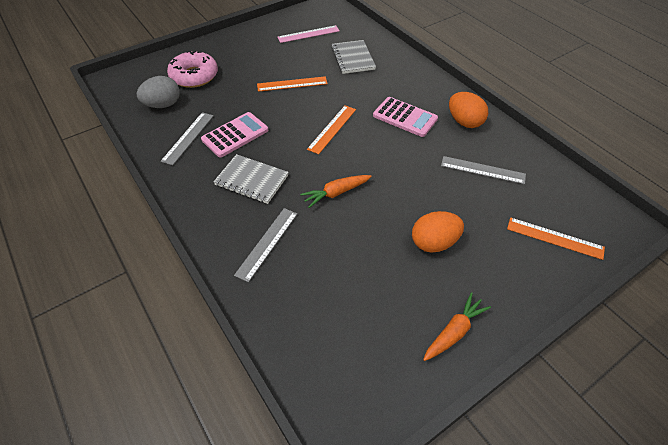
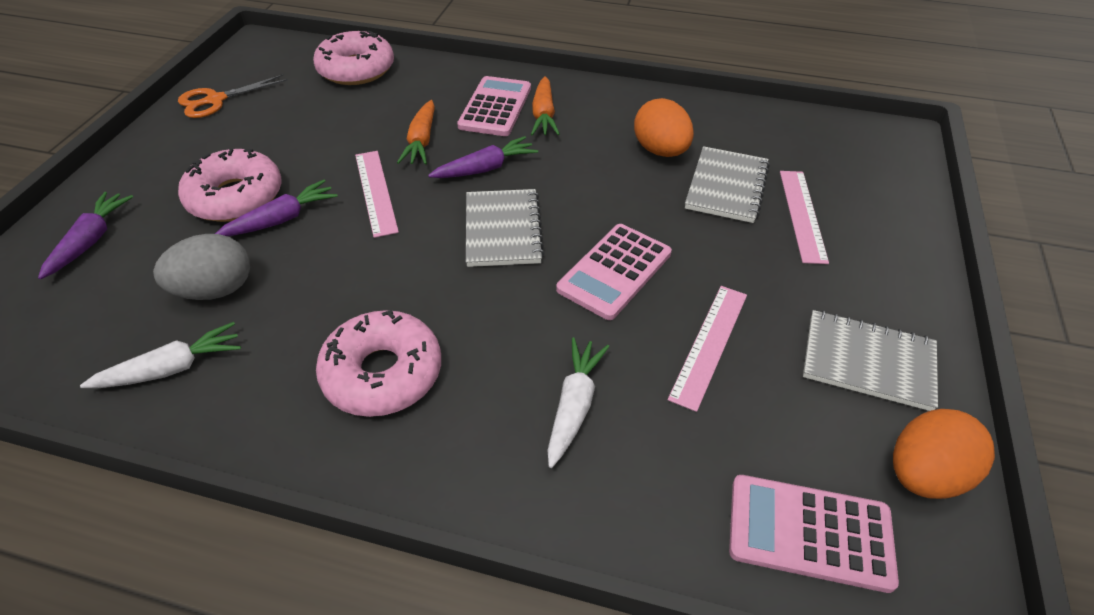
grey notebook: [214,154,289,204] [331,40,376,74] = 2 -> [466,189,545,267] [685,146,770,223] [803,310,938,411] = 3
grey ruler: [160,112,214,165] [234,208,297,282] [441,156,526,184] = 3 -> none = 0
orange ruler: [257,76,328,92] [307,105,356,154] [507,217,605,260] = 3 -> none = 0
orange scissors: none = 0 -> [178,74,288,118] = 1
pink calculator: [201,112,269,158] [373,97,438,137] = 2 -> [457,76,531,136] [556,224,672,320] [729,475,899,593] = 3
pink donut: [167,51,218,88] = 1 -> [178,149,282,222] [313,31,394,85] [316,310,441,417] = 3
pink ruler: [277,25,340,43] = 1 -> [355,151,399,238] [668,286,747,412] [780,171,829,264] = 3
purple carrot: none = 0 -> [38,192,133,279] [215,180,338,236] [428,136,538,178] = 3
white carrot: none = 0 -> [80,322,241,388] [548,337,609,468] = 2

